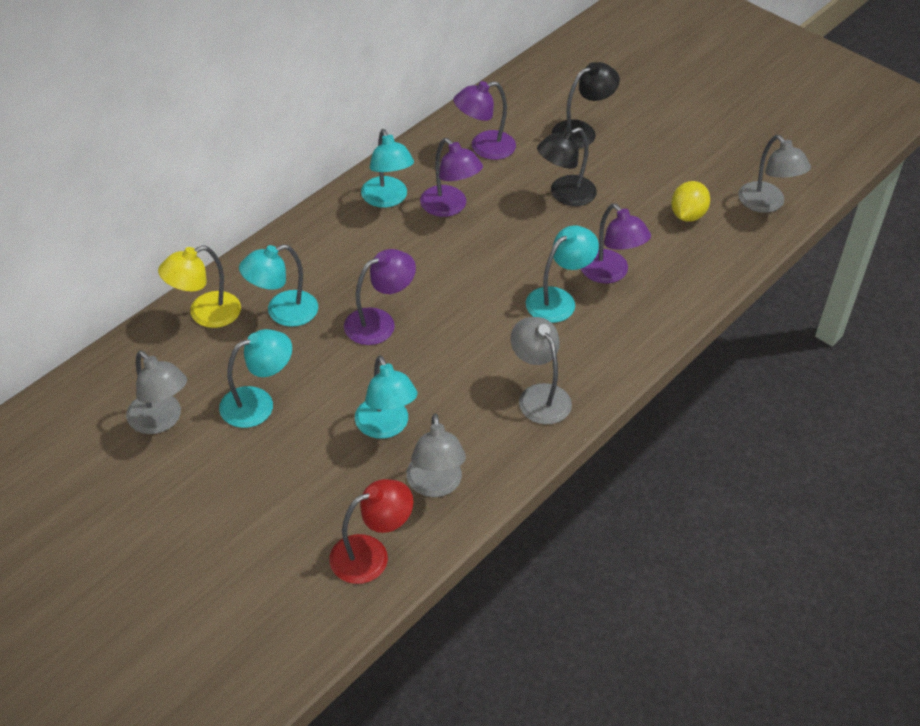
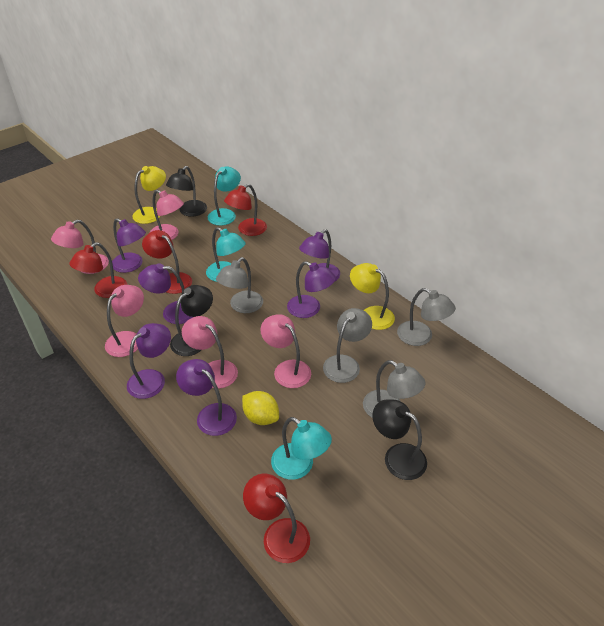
black lamp: [537,127,597,206] [552,62,620,148] = 2 -> [166,166,207,217] [170,285,213,356] [372,399,427,480] = 3
pink lamp: none = 0 -> [51,220,109,274] [105,285,144,357] [150,190,184,240] [182,316,238,389] [260,314,311,388] = 5
purple lamp: [344,249,416,345] [420,138,483,217] [453,81,516,160] [581,203,651,283] = 4 -> [112,218,146,273] [127,323,171,399] [138,263,193,324] [176,359,237,436] [287,261,336,318] [299,229,340,281] = 6
red lamp: [329,479,413,584] = 1 -> [69,243,127,298] [142,230,192,294] [224,184,267,236] [243,473,310,563] = 4
turquoise lamp: [219,329,292,428] [239,244,318,327] [355,355,417,439] [361,129,414,208] [526,225,599,323] = 5 -> [206,227,246,282] [208,166,241,226] [271,417,332,480] = 3
yellow lamp: [158,246,241,328] = 1 -> [132,166,166,224] [350,263,395,330] = 2

